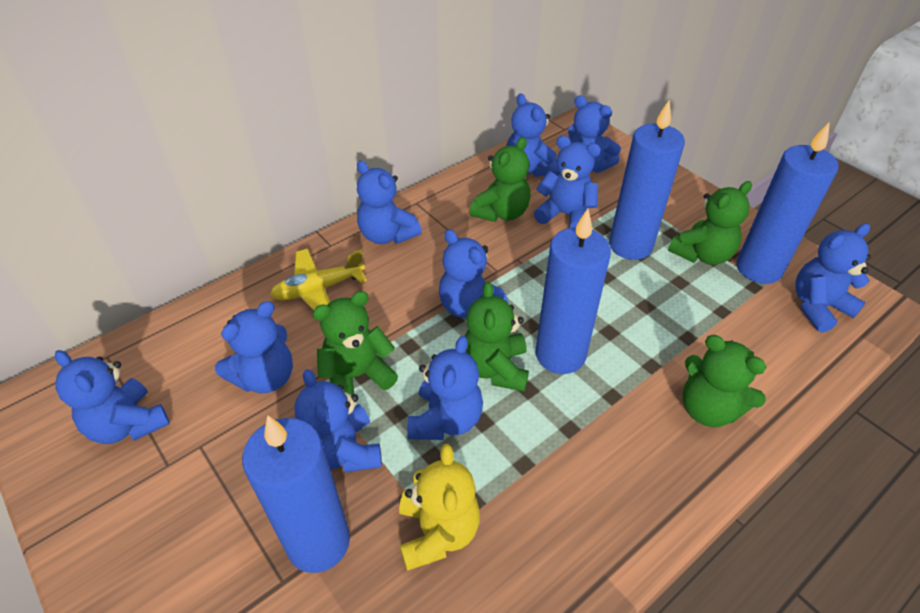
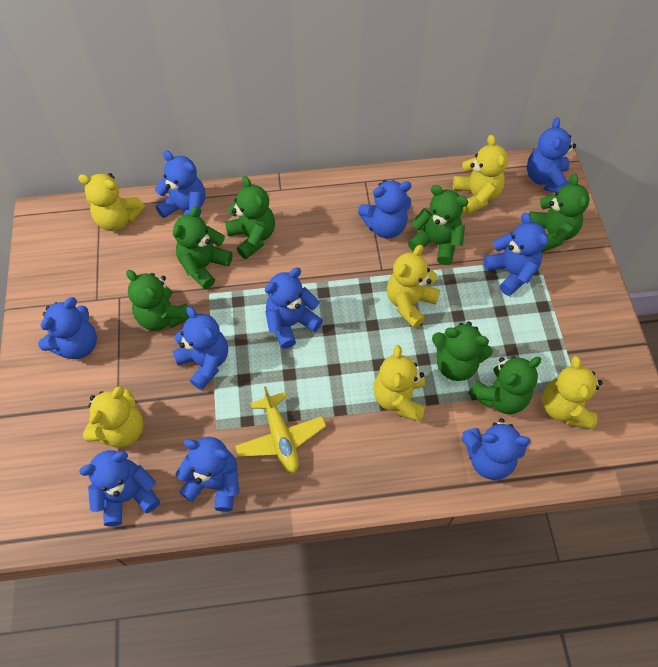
blue candle: [242,415,350,573] [535,209,611,374] [609,100,685,260] [737,122,839,284] = 4 -> none = 0
green teddy bear: [313,291,398,395] [465,282,529,392] [470,137,531,222] [668,181,752,265] [683,335,766,427] = 5 -> [126,270,190,331] [173,206,233,289] [225,176,275,259] [408,185,468,265] [432,321,493,381] [468,356,541,414] [529,174,590,252] = 7
yellow teddy bear: [399,444,480,571] = 1 -> [78,173,145,231] [83,386,143,448] [373,345,426,422] [387,245,440,328] [453,135,508,215] [543,356,602,429] = 6

